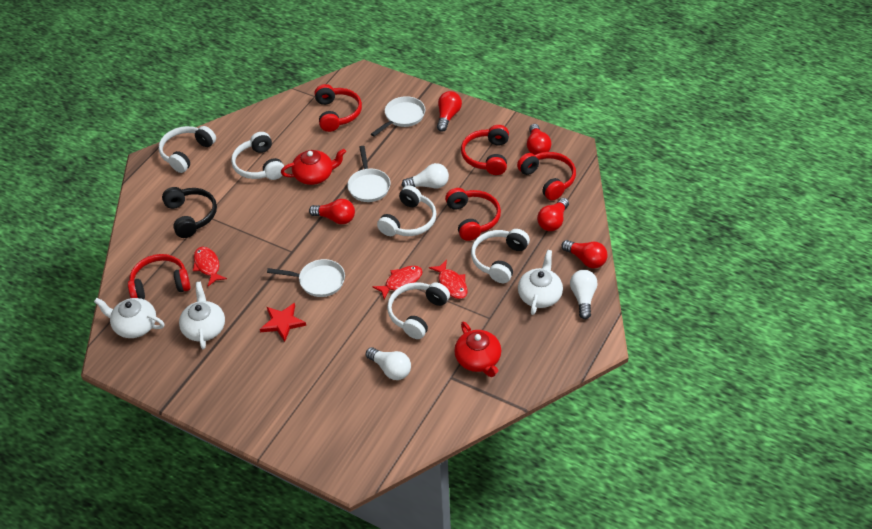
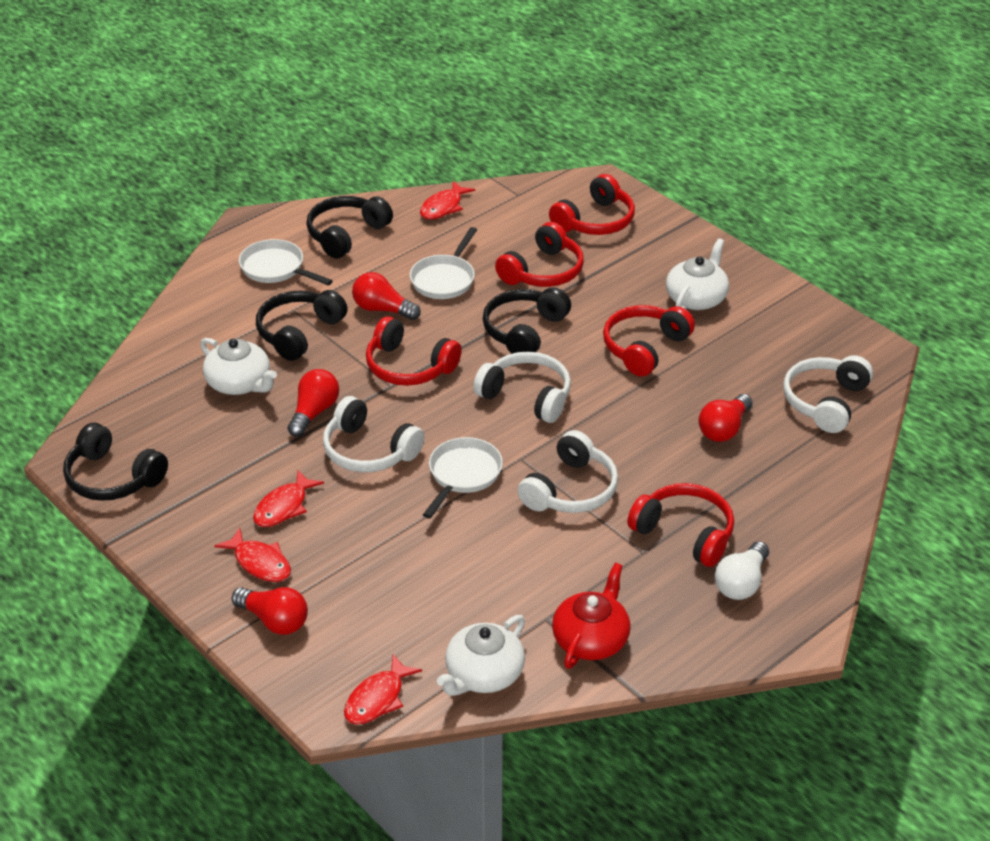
black headphones: [162,187,217,238] = 1 -> [63,423,168,501] [256,290,348,361] [306,196,393,258] [483,287,571,354] = 4
red fish: [193,247,227,286] [373,266,422,300] [429,260,467,299] = 3 -> [214,528,291,582] [253,470,324,527] [344,654,422,725] [420,181,475,220] = 4
red light bulb: [309,199,355,224] [437,91,462,132] [527,124,551,155] [537,198,569,231] [562,240,608,268] = 5 -> [232,587,308,635] [288,369,339,437] [352,272,421,320] [698,394,753,442] = 4
red star: [260,303,306,342] = 1 -> none = 0
red teapot: [281,148,346,185] [454,322,501,377] = 2 -> [552,563,631,669] = 1
white headphones: [159,126,216,173] [231,132,285,180] [377,185,437,236] [387,282,450,339] [471,229,530,283] = 5 -> [323,396,424,472] [473,352,571,423] [517,430,618,513] [783,355,873,433] = 4
white light bulb: [366,347,411,380] [402,163,449,188] [570,270,598,319] = 3 -> [715,541,769,600] = 1

